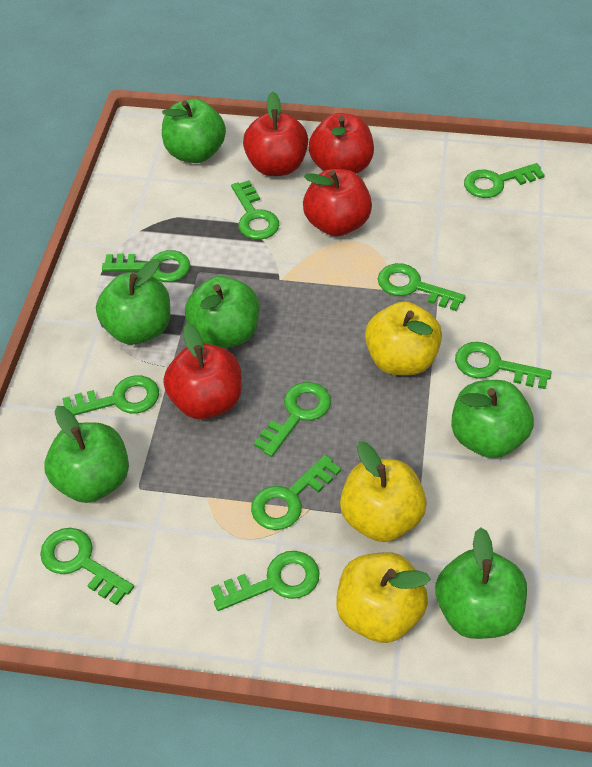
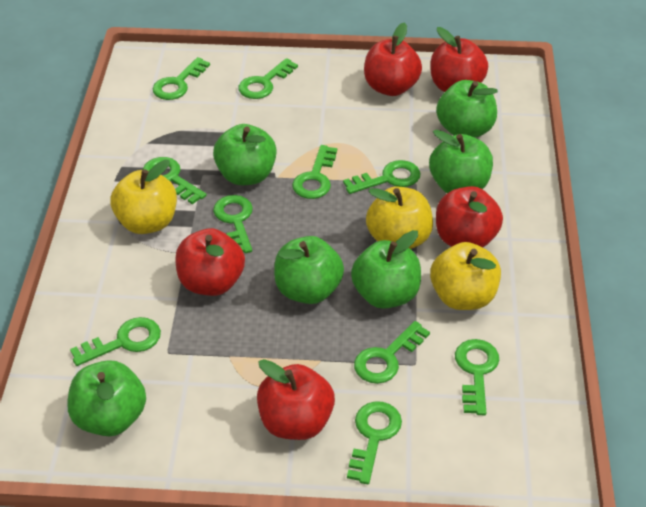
red apple: [163,323,242,419] [243,92,308,176] [303,169,372,236] [309,113,374,174] = 4 -> [175,228,245,296] [257,359,335,440] [364,22,422,96] [430,27,488,92] [436,186,503,247] = 5

